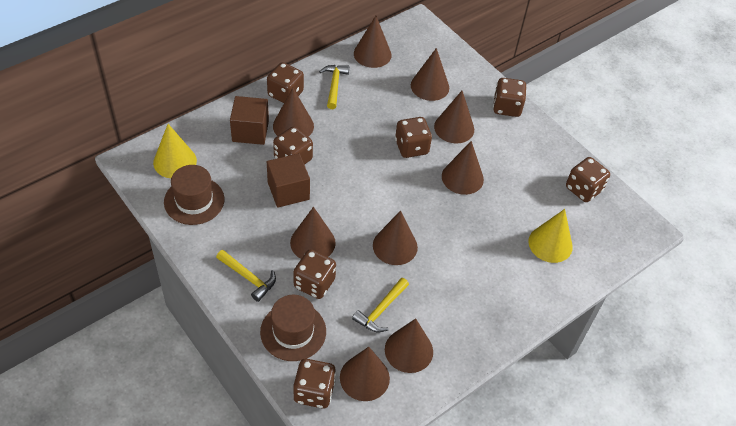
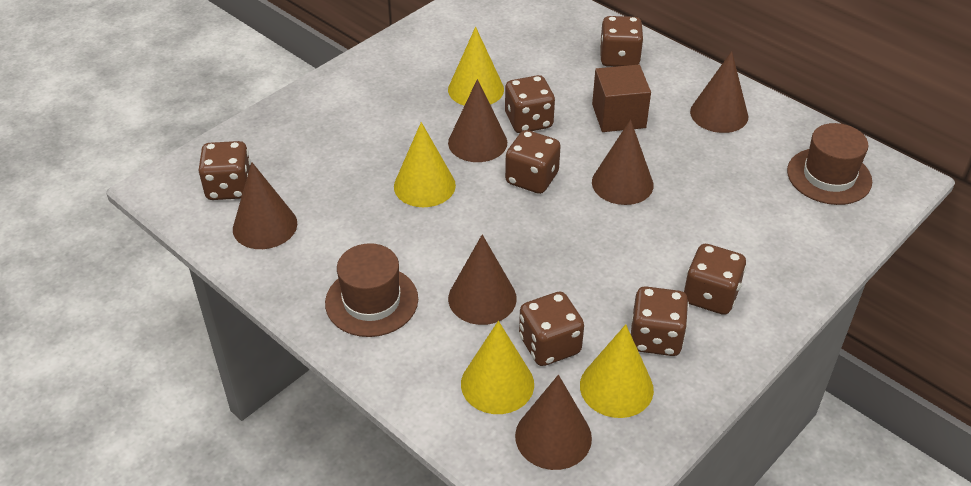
brown cone: [273,88,314,137] [290,207,336,259] [340,347,390,401] [354,16,391,68] [373,211,418,265] [385,318,433,373] [411,48,449,101] [434,91,474,143] [442,141,484,195] = 9 -> [233,162,297,249] [448,79,507,162] [448,234,517,325] [515,375,592,470] [592,120,654,205] [690,51,748,133] = 6
brown cube: [230,96,269,145] [267,153,310,208] = 2 -> [592,65,651,132] = 1
yellow cone: [153,124,197,178] [528,209,573,263] = 2 -> [394,122,456,207] [448,27,504,106] [461,321,534,414] [580,324,654,418] = 4
yellow hammer: [216,250,276,302] [319,65,349,109] [352,278,409,332] = 3 -> none = 0

